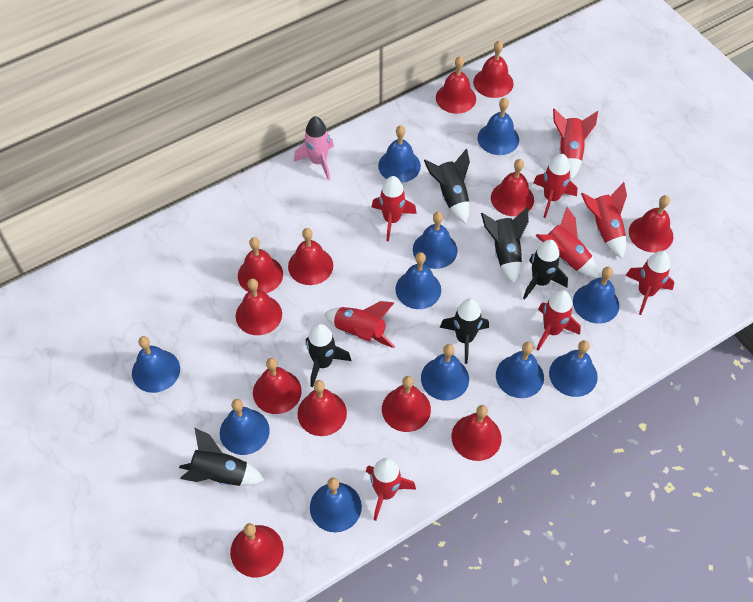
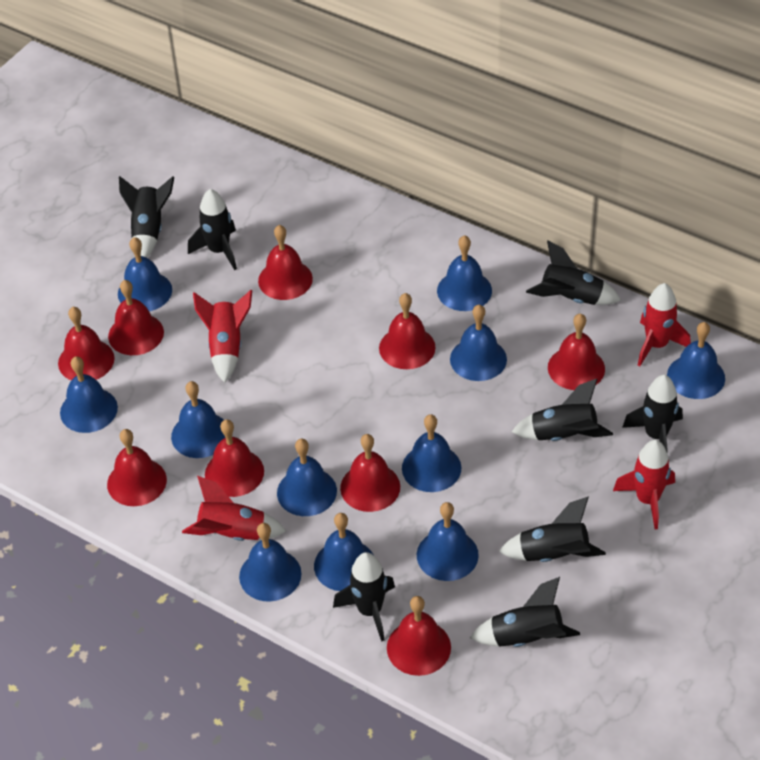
black rocket: [179,428,264,486] [306,324,351,387] [424,148,470,224] [440,298,489,364] [481,207,529,284] [523,240,568,300] = 6 -> [119,176,174,258] [188,189,237,270] [333,552,395,642] [470,577,580,647] [499,497,606,562] [512,379,613,441] [526,241,621,305] [622,375,683,452] = 8
pink rocket: [294,116,334,180] = 1 -> none = 0
red bell: [230,523,284,577] [236,279,282,335] [238,237,283,293] [253,358,302,414] [288,228,333,285] [297,380,347,436] [382,376,431,432] [436,56,476,114] [452,405,502,461] [473,40,514,98] [491,159,534,216] [629,195,673,253] = 12 -> [58,307,115,380] [107,429,167,506] [108,280,164,355] [205,419,264,497] [258,225,313,300] [340,434,400,512] [379,293,436,369] [387,596,451,676] [548,313,605,390] = 9
red rocket: [324,301,395,348] [366,458,416,521] [372,176,417,241] [533,154,577,218] [536,207,599,278] [536,290,581,351] [553,108,598,180] [581,182,627,259] [625,251,674,315] = 9 -> [182,476,286,541] [193,290,252,383] [613,440,675,529] [638,283,691,366] = 4

